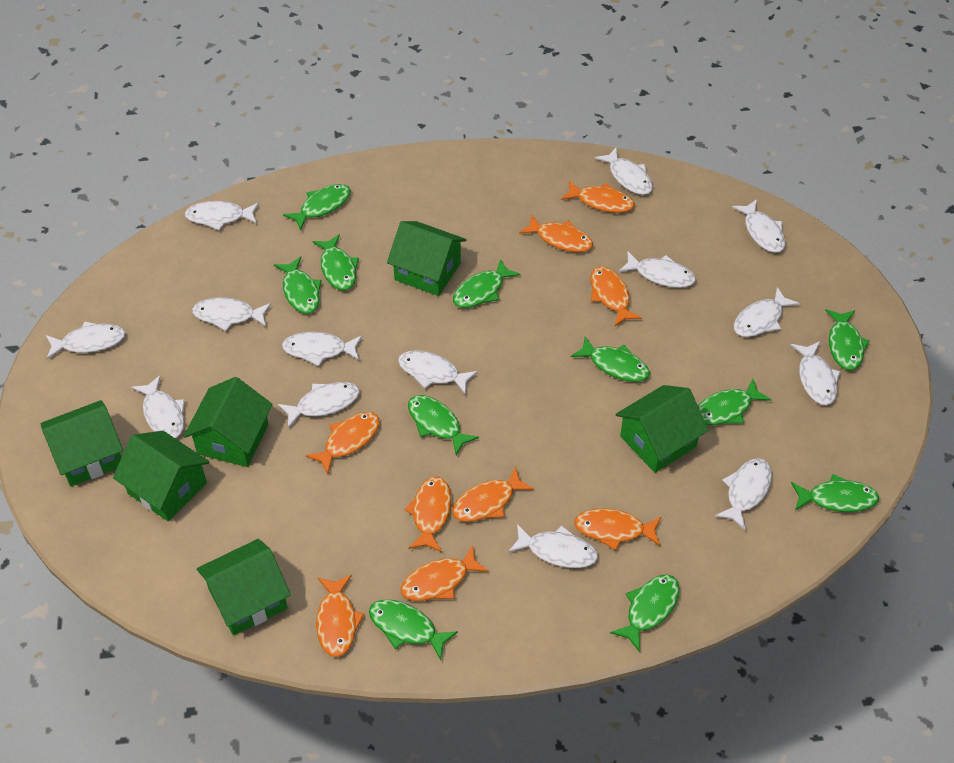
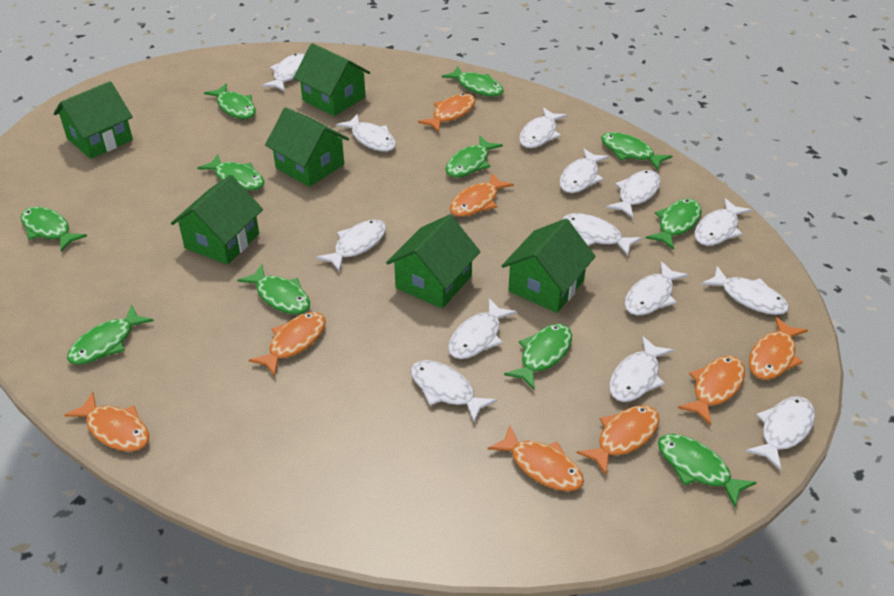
orange fish: [306,412,379,474] [316,575,364,657] [401,545,489,601] [404,476,451,552] [452,466,534,522] [519,214,593,252] [561,180,634,213] [574,508,661,551] [590,266,642,326] = 9 -> [64,392,149,452] [249,312,326,376] [418,94,475,132] [450,173,514,217] [487,426,584,491] [577,405,659,475] [678,356,745,425] [749,317,808,380] = 8

